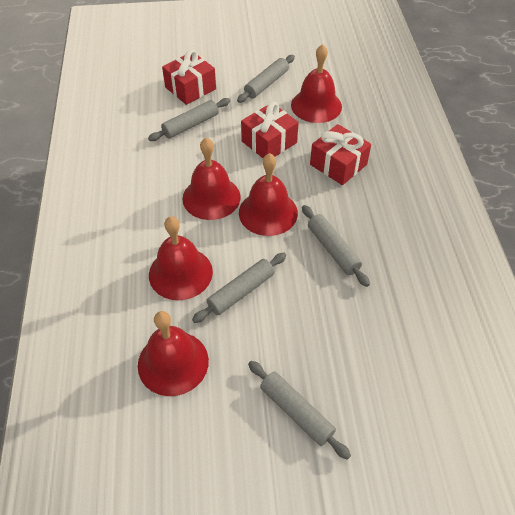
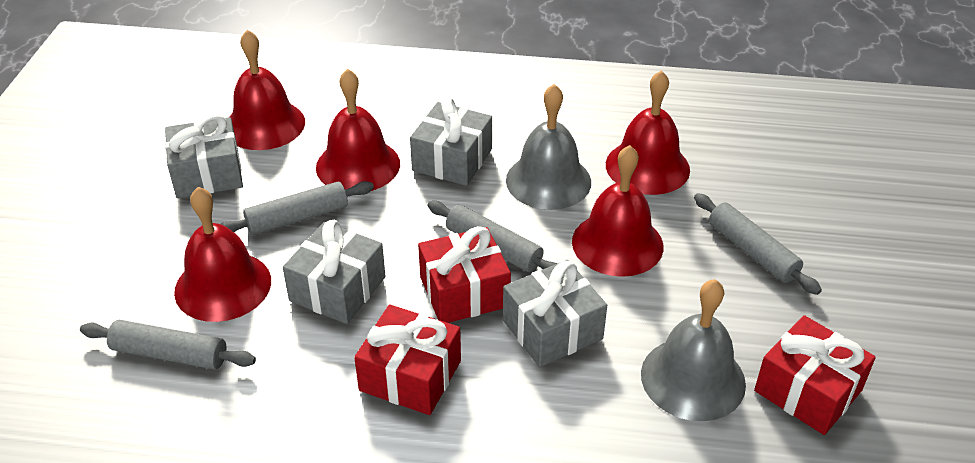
grey bell: none = 0 -> [506,84,591,210] [641,279,746,421] = 2
grey gift: none = 0 -> [165,114,243,198] [283,220,386,324] [410,97,492,186] [503,260,607,367] = 4
grey rolling pin: [148,98,230,141] [192,253,286,323] [237,55,295,103] [248,361,351,460] [302,205,370,287] = 5 -> [80,320,256,370] [221,181,374,235] [428,201,557,272] [694,193,822,295] = 4

